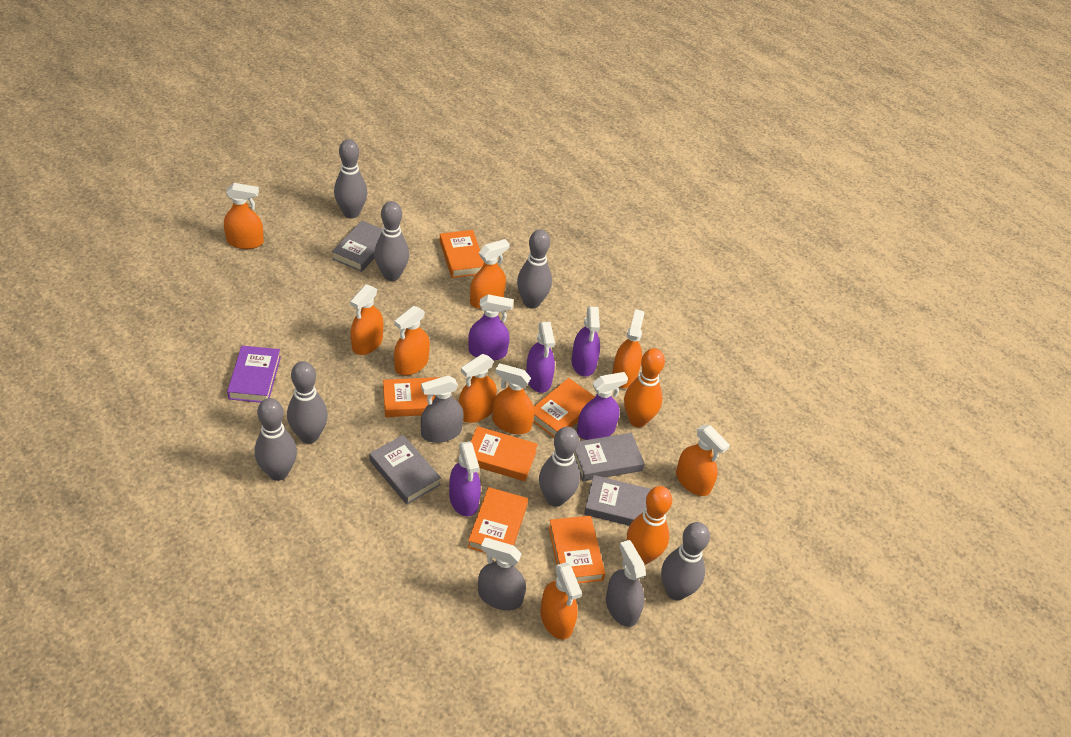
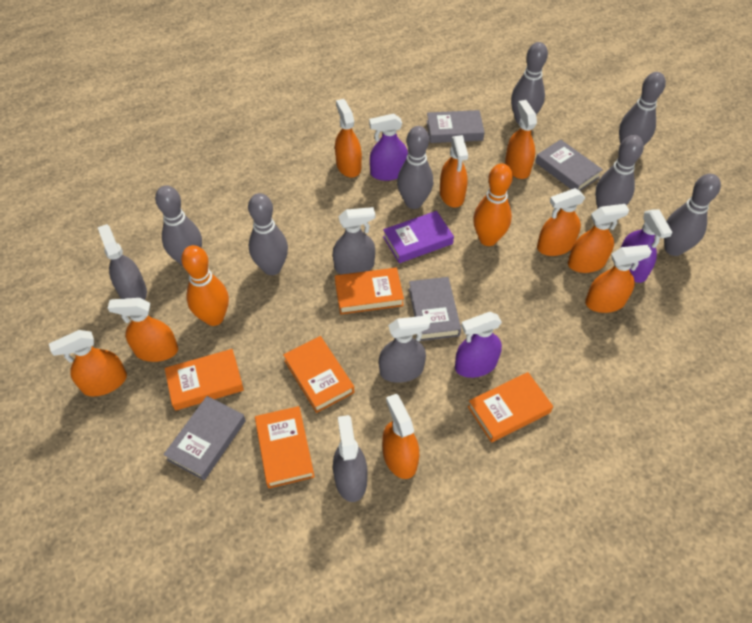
grey spray bottle: [421,375,464,443] [478,538,526,610] [606,540,646,627] = 3 -> [98,224,147,300] [333,207,375,274] [333,415,368,502] [379,315,430,383] = 4
orange book: [383,377,440,417] [440,230,484,278] [468,487,528,553] [470,426,538,481] [533,378,595,437] [549,516,605,583] = 6 -> [165,349,244,411] [255,406,315,488] [283,336,354,413] [335,268,404,314] [468,372,553,443] = 5
purple spray bottle: [449,441,481,517] [468,294,514,361] [526,322,555,393] [572,307,600,377] [577,372,628,440] = 5 -> [369,114,408,181] [455,312,502,378] [621,209,672,283] = 3

